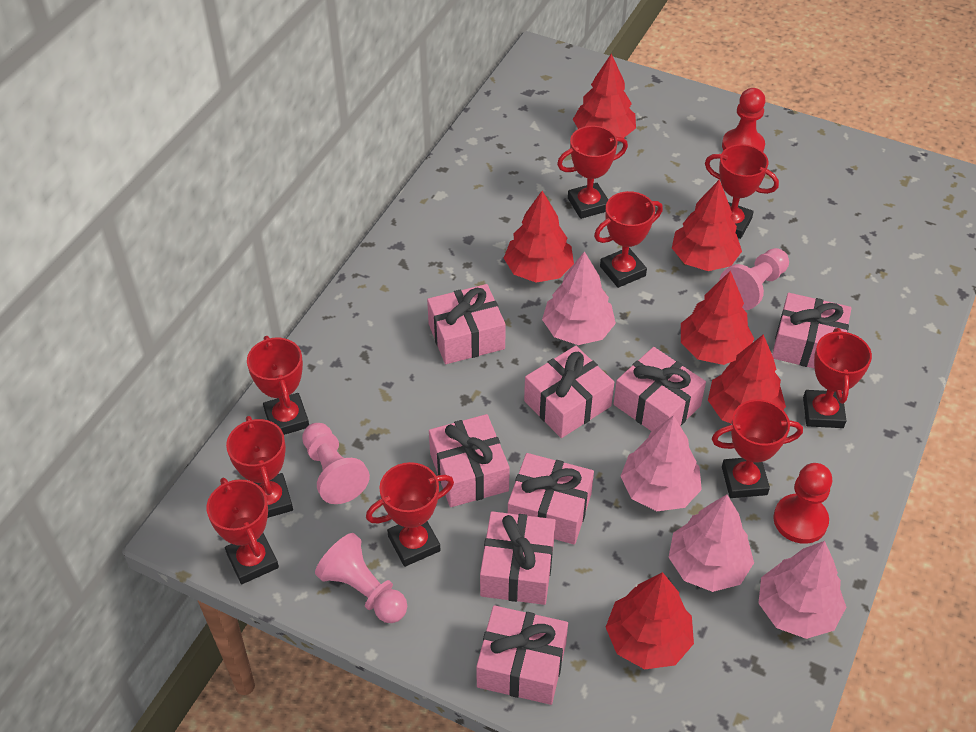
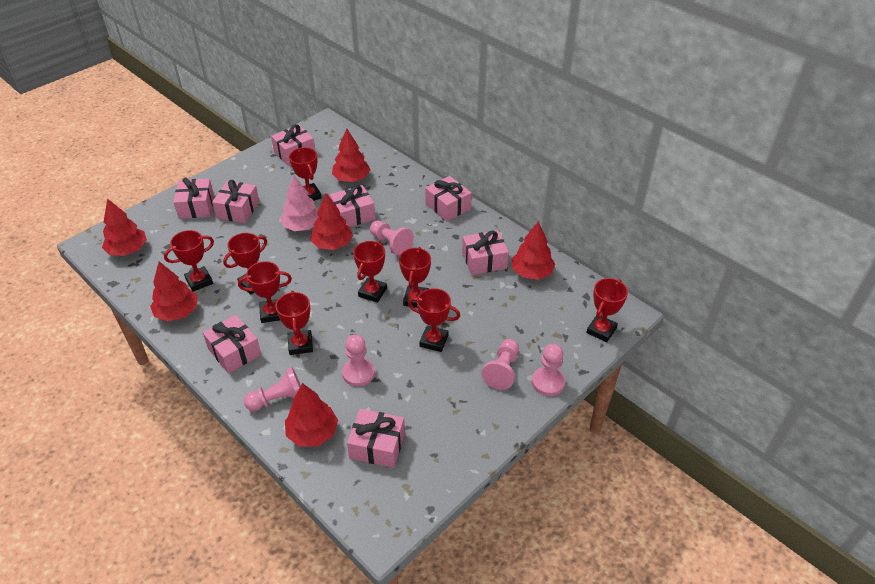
pink pawn: [302,423,370,504] [315,533,407,623] [719,248,789,310] = 3 -> [244,367,301,411] [342,334,375,386] [370,221,414,255] [482,339,519,390] [532,344,565,396] = 5
pink tree: [542,251,616,345] [621,415,702,511] [669,495,754,592] [759,541,846,639] = 4 -> [280,176,318,231] = 1
red pawn: [722,88,766,152] [773,463,832,544] = 2 -> none = 0

